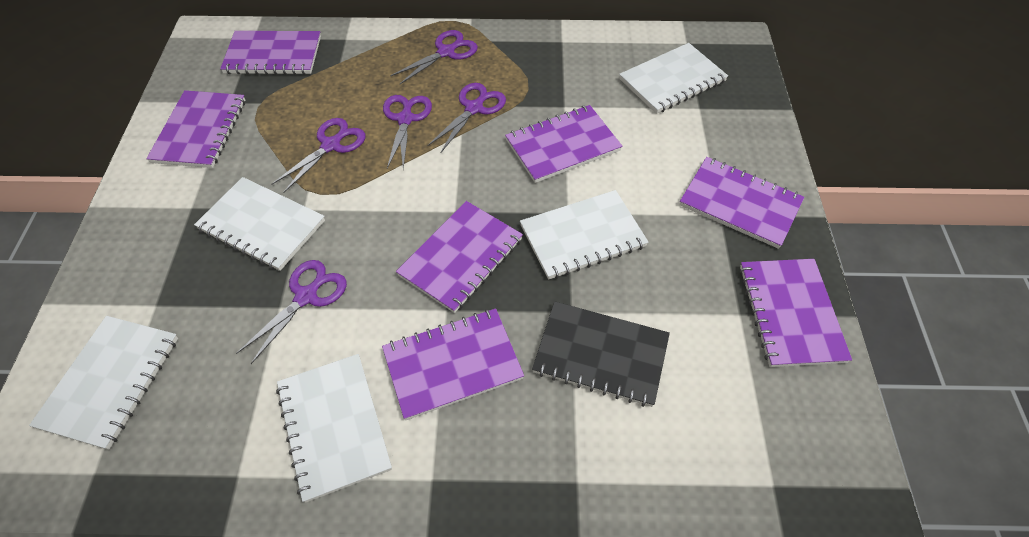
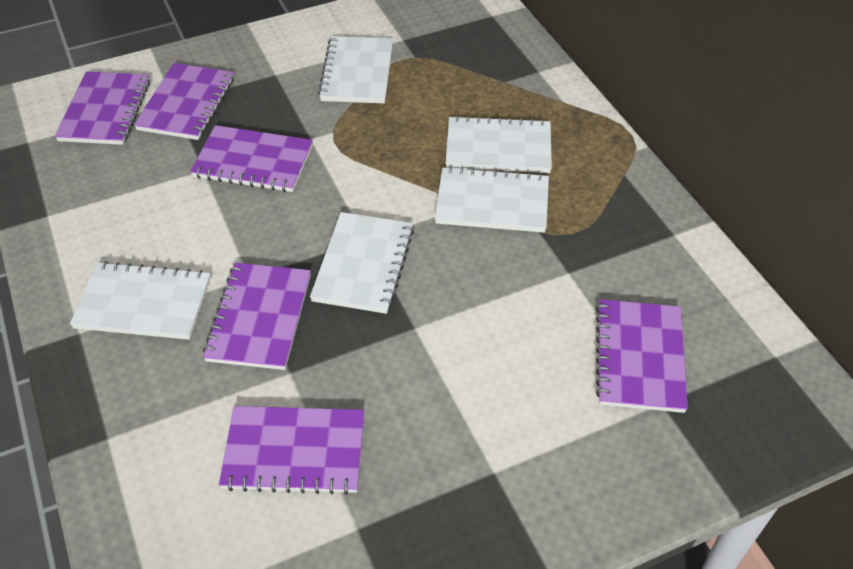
black notebook: [532,301,670,407] = 1 -> none = 0
purple notebook: [146,90,245,168] [220,31,321,75] [382,308,524,420] [396,201,523,313] [505,105,622,183] [679,157,804,249] [740,259,852,367] = 7 -> [55,71,150,145] [134,63,234,140] [190,125,313,192] [203,263,311,370] [219,406,364,495] [596,299,688,413] = 6
purple scissors: [236,260,347,364] [272,118,365,193] [383,95,432,169] [390,30,478,84] [427,83,506,153] = 5 -> none = 0

